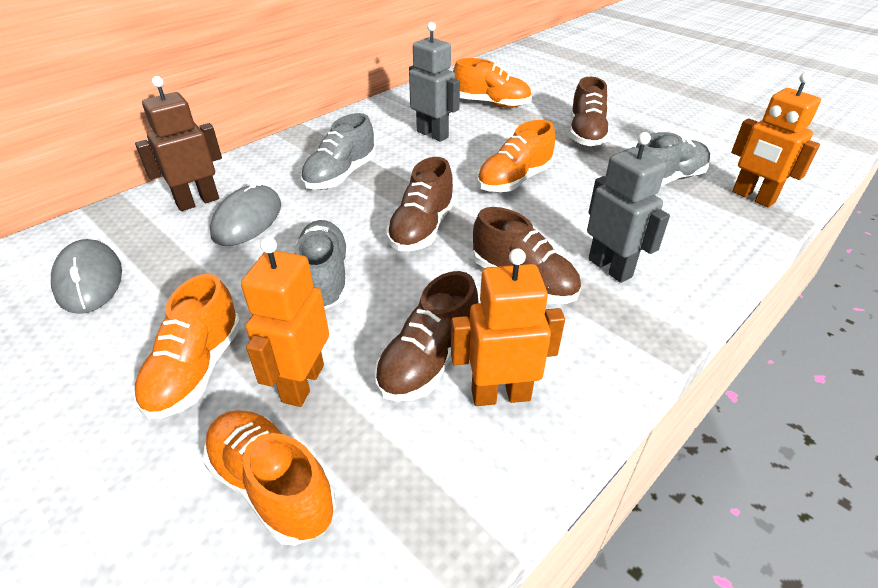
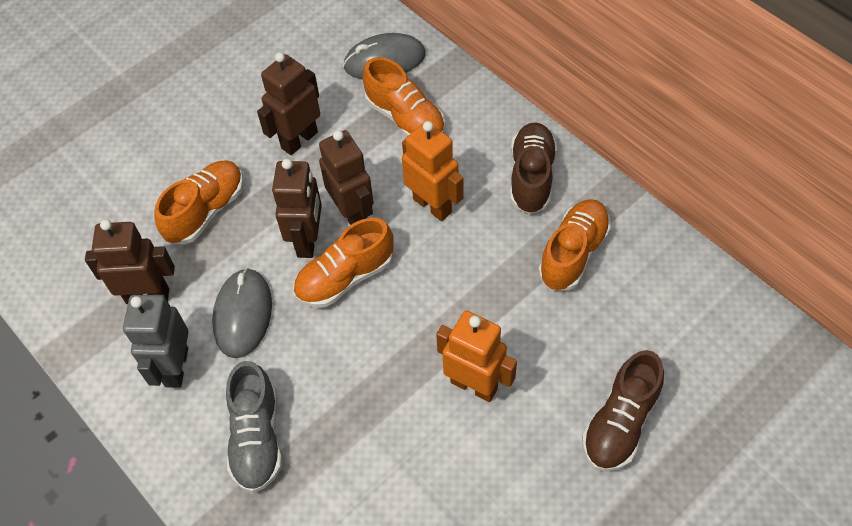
brown robot: [135,76,222,211] = 1 -> [85,219,175,304] [257,52,320,155] [272,159,322,258] [319,130,374,225] = 4
brown shoe: [374,271,479,401] [386,157,455,251] [473,207,581,304] [570,77,610,147] = 4 -> [510,122,557,214] [582,350,664,472] = 2
grey robot: [409,22,460,142] [587,132,670,283] = 2 -> [123,295,189,388] = 1
grey shoe: [295,220,348,309] [301,113,375,189] [636,132,710,186] = 3 -> [226,361,282,493] = 1
orange robot: [241,237,329,407] [451,248,565,406] [731,72,821,207] = 3 -> [402,121,464,221] [436,311,517,402] = 2

